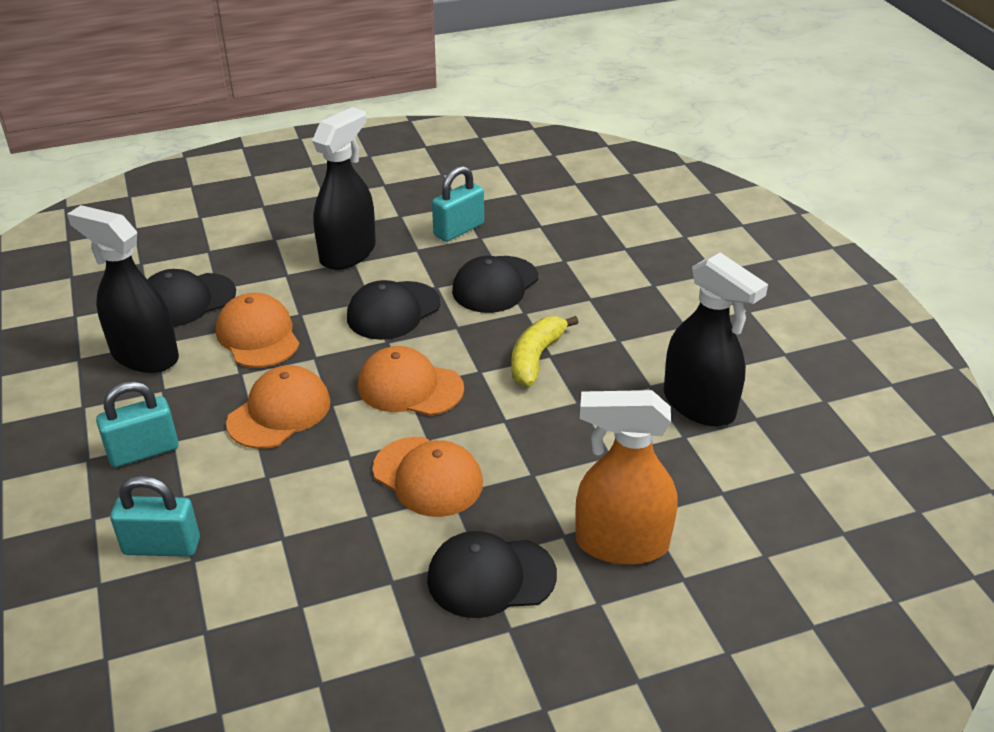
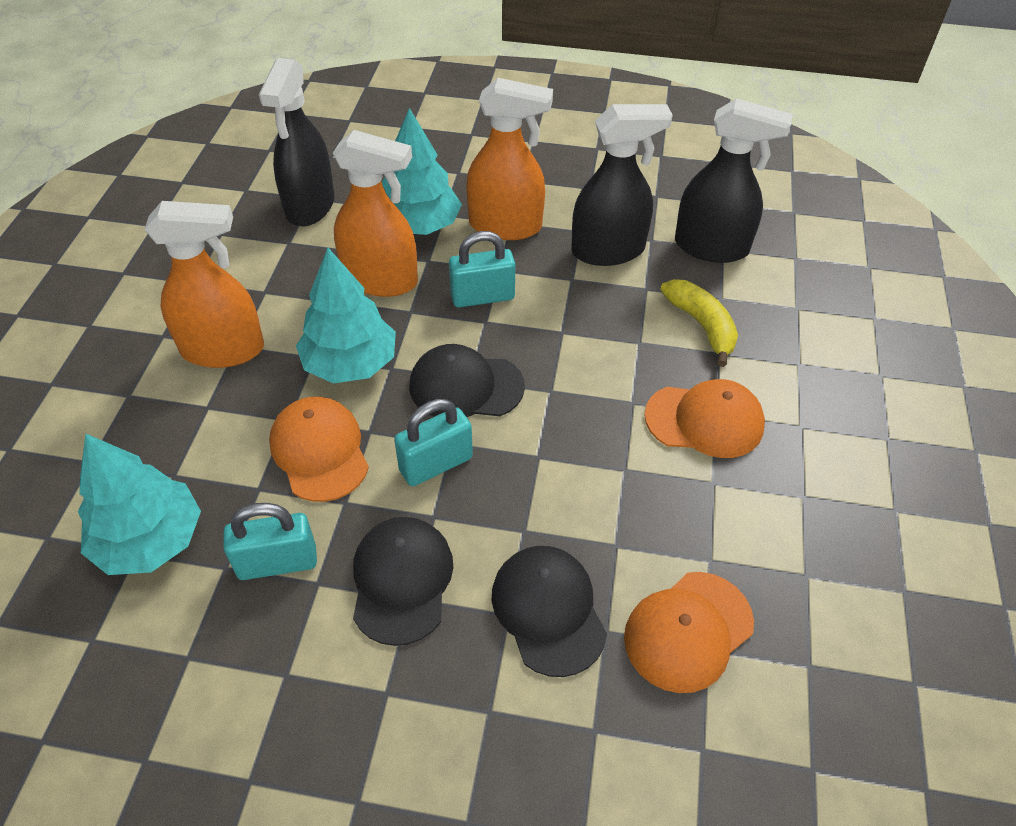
black cap: [147,269,236,327] [347,280,440,340] [427,531,557,618] [452,256,538,313] = 4 -> [353,517,453,646] [409,344,525,417] [492,546,607,677] = 3
orange cap: [216,293,300,368] [226,365,330,449] [358,346,464,416] [373,437,483,517] = 4 -> [269,397,369,502] [624,572,754,693] [644,379,765,458] = 3
orange spray bottle: [575,390,678,565] = 1 -> [144,201,264,368] [333,130,418,297] [467,78,553,240] = 3
turquoise tree: none = 0 -> [78,434,201,575] [296,248,396,383] [382,108,462,235] = 3

